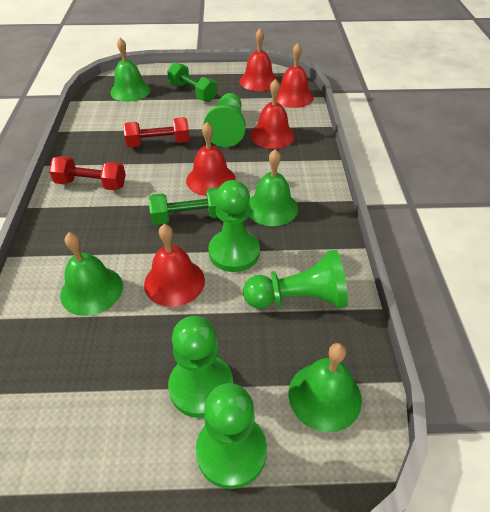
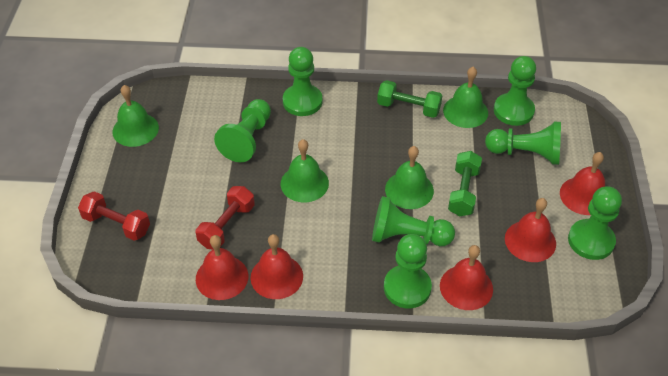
green pawn: [168,316,233,418] [196,383,267,489] [204,93,246,147] [208,180,260,272] [243,250,348,309] = 5 -> [214,99,271,163] [283,47,322,116] [372,196,455,246] [384,234,432,308] [485,122,561,165] [494,56,536,126] [568,186,622,260] = 7

